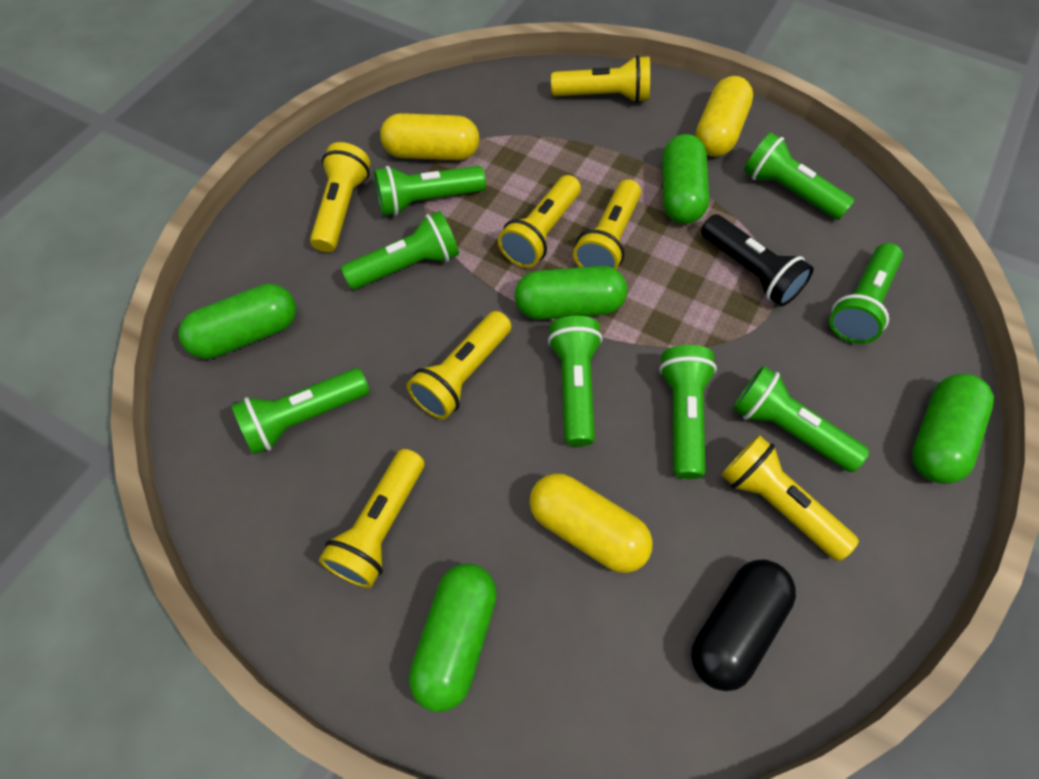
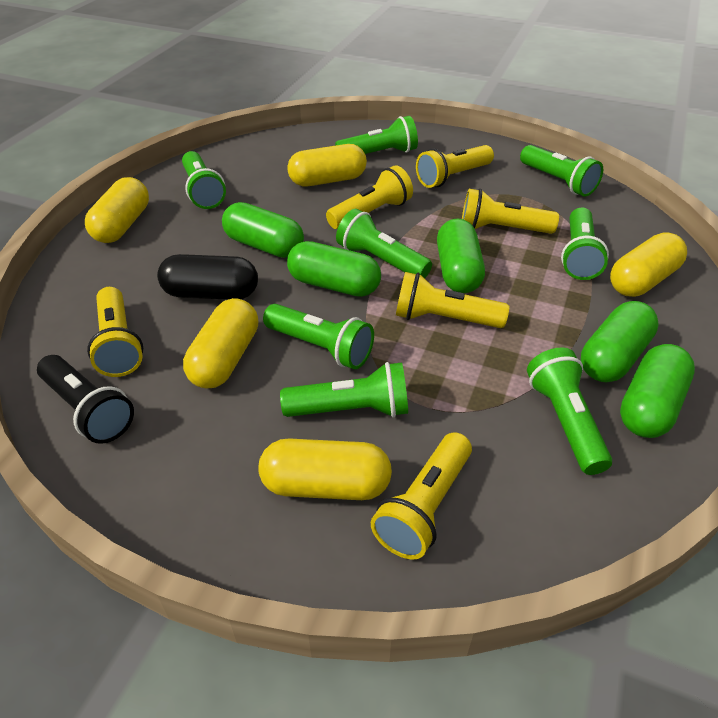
yellow capsule: [380,113,479,160] [529,473,653,573] [695,76,753,157] = 3 -> [85,177,149,243] [183,298,258,388] [258,438,392,500] [287,144,367,186] [610,233,687,297] = 5
yellow flashlight: [310,142,370,252] [319,449,424,588] [407,311,512,419] [498,175,581,268] [551,55,650,103] [573,179,641,270] [721,435,859,561] = 7 -> [87,287,143,377] [326,165,413,229] [371,432,472,560] [396,272,509,328] [416,145,494,188] [462,189,559,234] = 6

